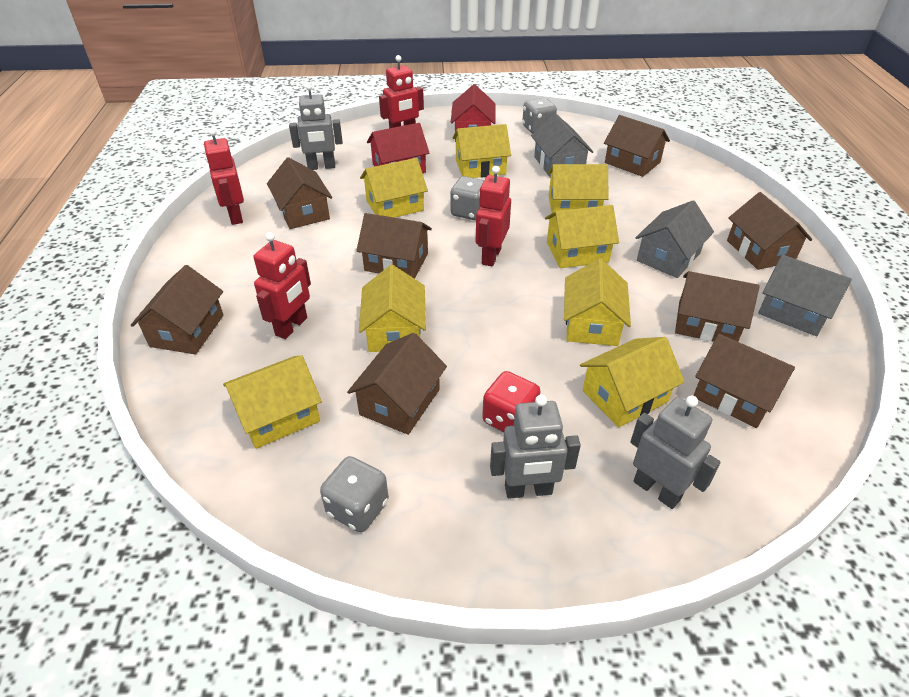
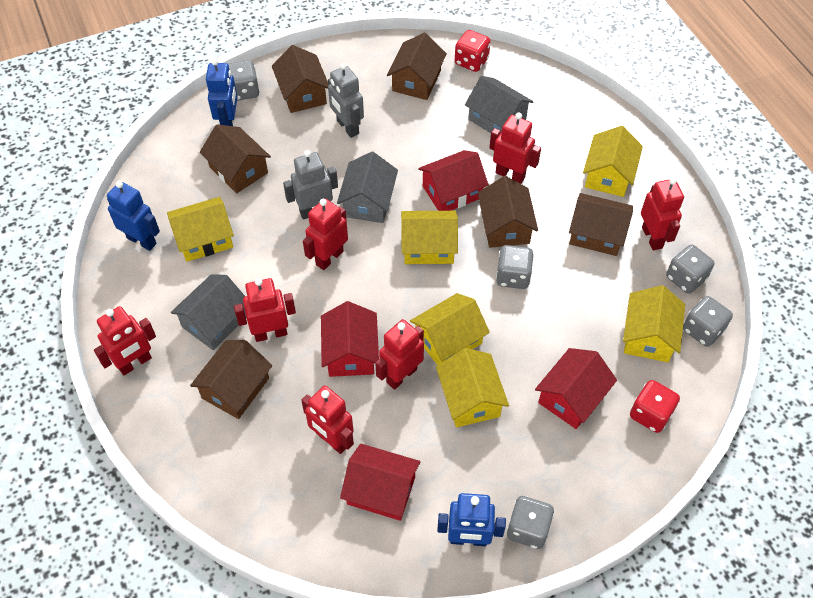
blue robot: none = 0 -> [107,181,160,251] [206,59,238,126] [437,493,506,546] = 3
brown house: [131,265,223,355] [267,157,332,229] [347,333,447,435] [356,213,432,279] [604,115,670,177] [675,271,760,342] [693,334,795,428] [727,192,812,270] = 8 -> [190,340,272,419] [200,124,271,194] [272,45,328,113] [387,32,447,100] [478,176,538,248] [569,193,633,256] = 6
grey dice: [320,456,389,532] [450,176,484,220] [522,98,557,134] = 3 -> [228,60,260,101] [496,245,534,289] [507,496,554,549] [666,244,714,294] [683,296,733,347] = 5
grey robot: [289,83,343,170] [490,395,581,499] [630,396,721,509] = 3 -> [283,150,338,219] [328,63,364,138] = 2
red dice: [482,371,540,432] = 1 -> [455,30,491,72] [630,380,680,433] = 2
red house: [367,123,429,173] [451,84,495,142] = 2 -> [321,301,379,377] [340,444,420,521] [418,150,489,211] [535,348,617,429] = 4
red robot: [204,128,244,225] [253,232,311,339] [379,55,424,128] [476,166,511,267] = 4 -> [94,306,156,375] [234,278,296,342] [301,385,354,454] [303,198,348,270] [375,319,424,390] [489,112,541,184] [641,177,684,250] = 7
yellow house: [223,355,322,449] [359,265,426,352] [360,158,428,218] [453,124,511,178] [545,205,619,268] [548,164,609,213] [564,258,631,346] [580,337,684,428] = 8 -> [167,197,234,262] [401,211,458,264] [410,293,490,365] [436,348,509,427] [583,126,643,197] [623,285,685,362] = 6

